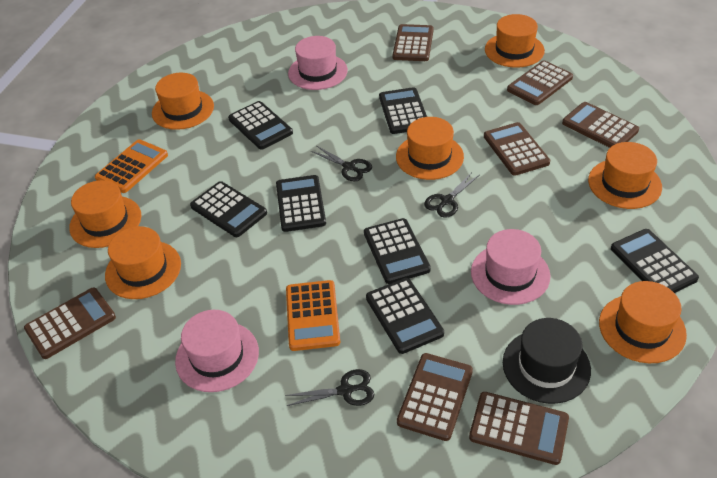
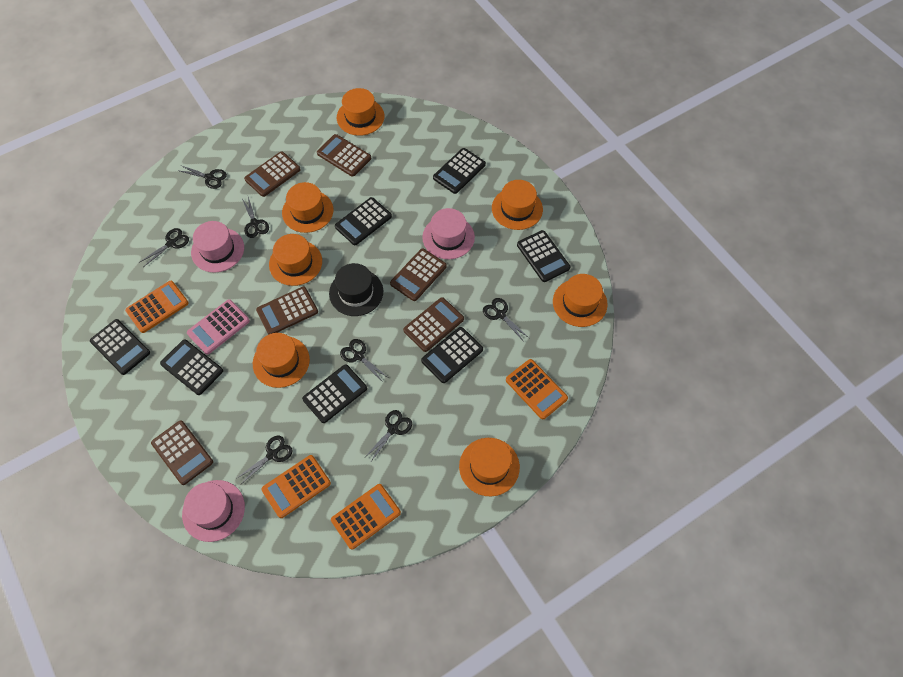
black scissors: [285,369,374,406] [311,146,372,181] [424,172,479,218] = 3 -> [139,228,189,266] [177,165,227,189] [237,436,293,485] [242,197,269,238] [340,339,387,382] [364,410,412,463] [483,298,529,340] = 7
brown calculator: [24,288,116,359] [393,24,434,61] [397,353,473,441] [469,392,569,465] [484,122,550,176] [507,61,573,105] [562,102,639,148] = 7 -> [151,420,213,485] [244,151,301,197] [256,287,318,335] [317,134,371,177] [390,248,447,301] [403,297,464,352] = 6
orange calculator: [95,139,168,193] [286,280,340,351] = 2 -> [125,281,189,333] [261,455,331,518] [331,484,401,550] [506,359,568,419] = 4
pink calculator: none = 0 -> [187,300,250,355] = 1

